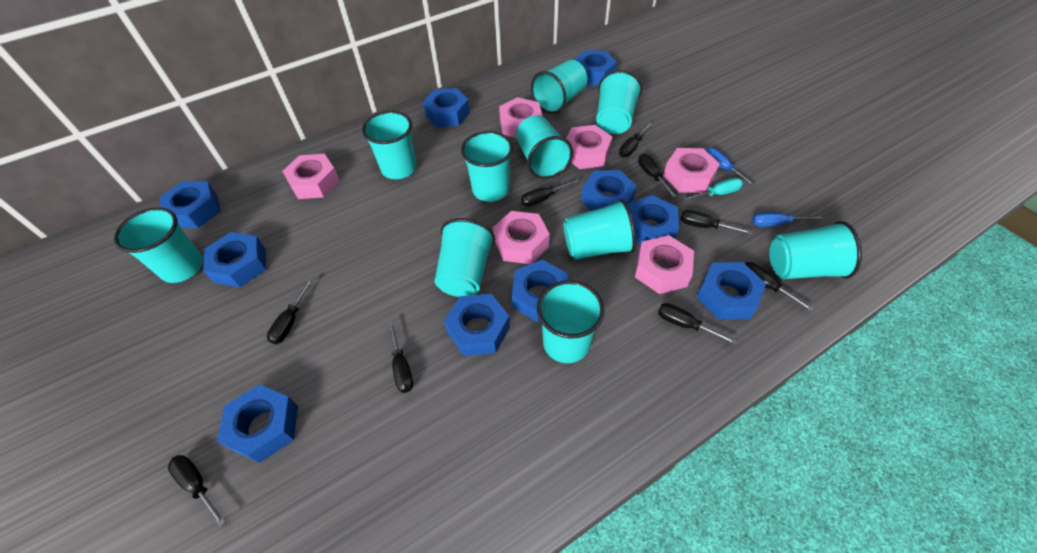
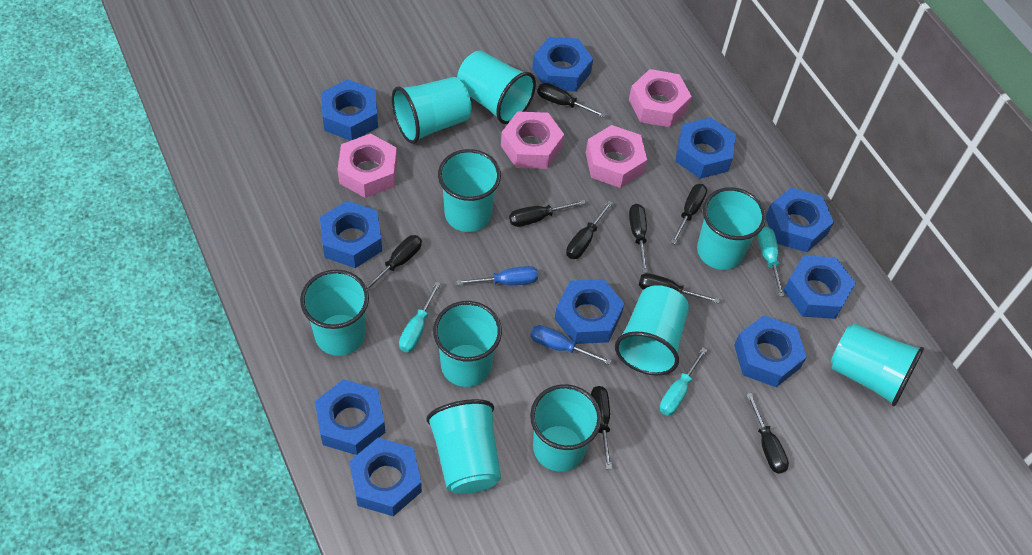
pink nut: [282,154,340,199] [493,211,550,264] [499,97,543,138] [566,125,612,169] [635,235,694,294] [663,148,720,193] = 6 -> [338,133,397,198] [501,112,564,169] [586,125,647,188] [629,69,692,127] = 4
turquoise screwdriver: [683,178,743,201] = 1 -> [399,282,441,352] [659,347,707,416] [758,227,785,297] = 3

